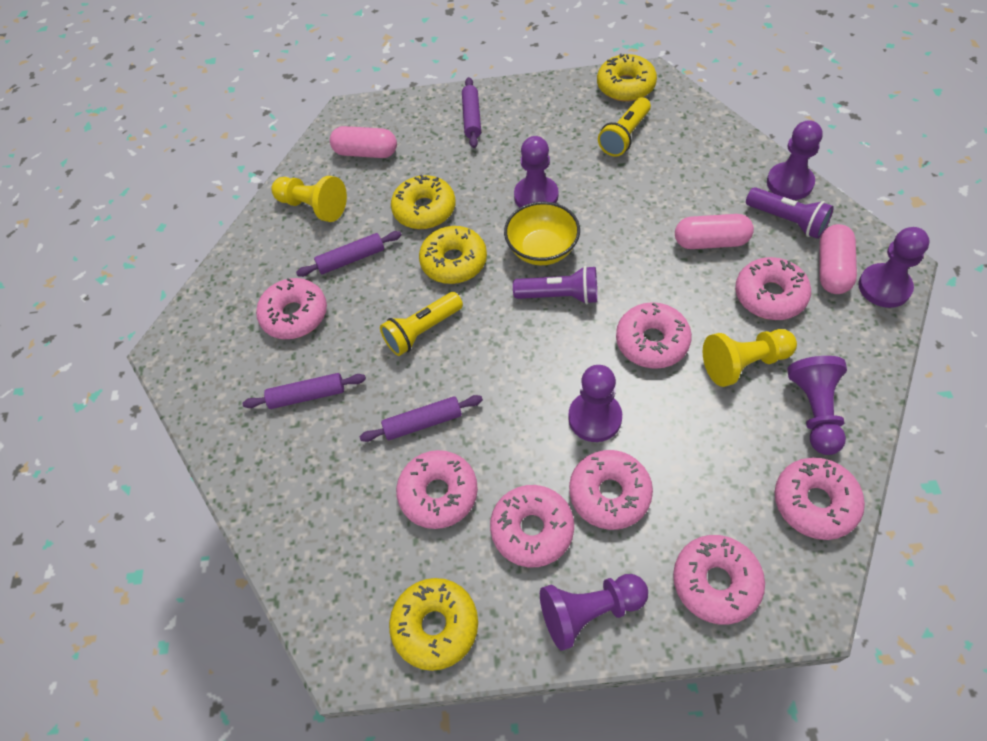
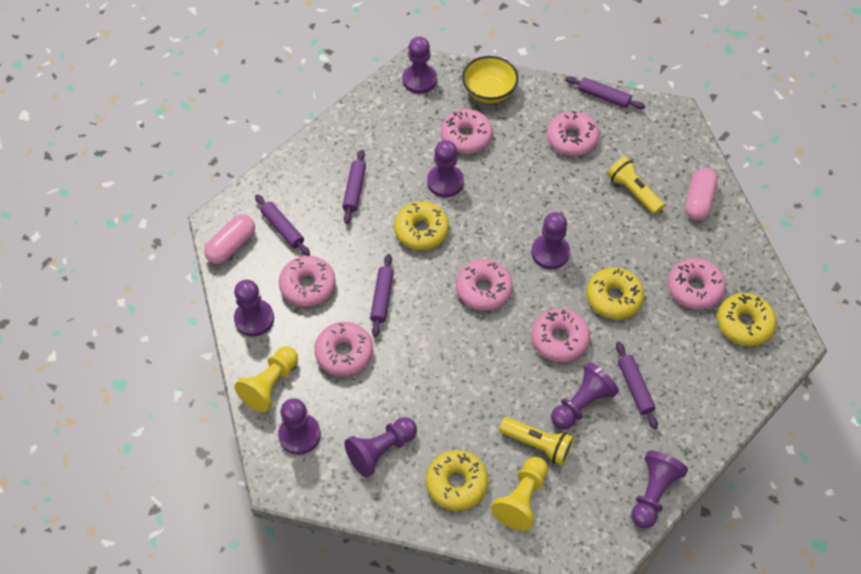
pink capsule: [330,126,397,158] [675,214,754,249] [819,224,857,294] = 3 -> [204,214,255,264] [685,168,718,221] = 2
pink donut: [256,278,327,339] [396,450,478,529] [490,485,574,567] [569,450,653,530] [616,302,692,369] [673,535,765,625] [735,257,811,320] [775,458,865,540] = 8 -> [279,256,336,307] [314,322,373,376] [441,109,493,154] [456,259,513,311] [532,308,590,362] [547,111,599,156] [668,258,726,310] = 7
purple flashlight: [513,266,597,304] [746,187,834,239] = 2 -> none = 0
purple pawn: [514,136,558,208] [540,574,648,651] [568,365,622,442] [767,120,823,200] [787,356,847,455] [858,227,930,308] = 6 -> [234,280,274,337] [278,398,321,455] [344,417,417,478] [402,36,437,94] [427,140,464,197] [531,212,570,269] [551,362,619,430] [631,451,688,528] = 8
purple rolling pin: [243,373,366,409] [296,231,402,277] [359,395,483,442] [462,77,481,148] = 4 -> [255,195,310,256] [342,150,366,224] [370,254,394,337] [565,76,645,109] [616,342,658,429] = 5

